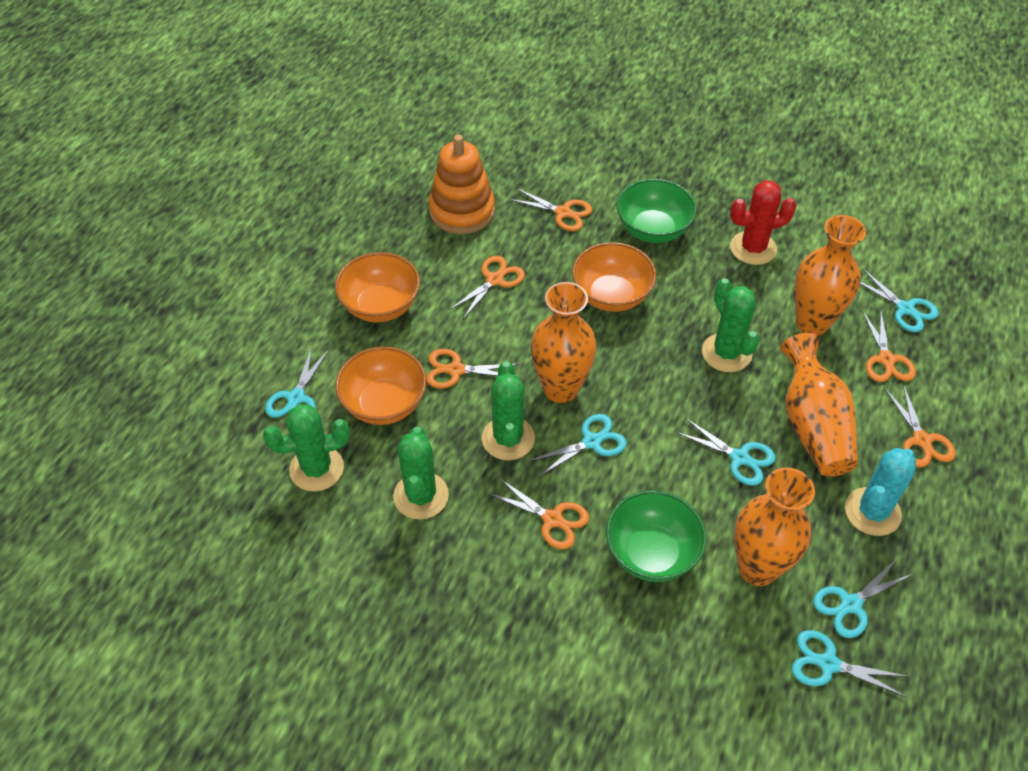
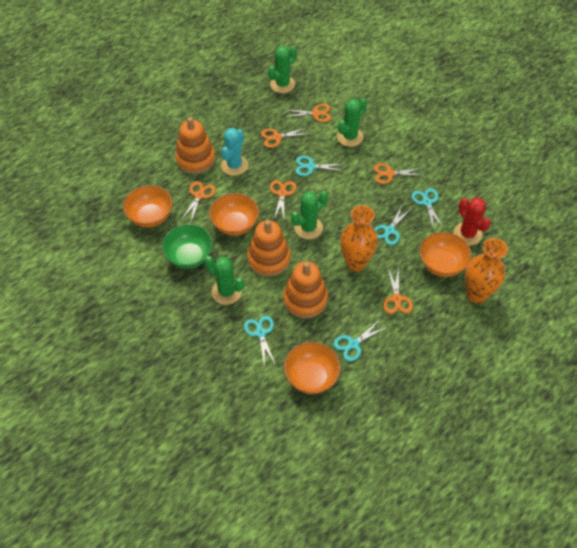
green bowl: [606,490,707,582] [617,179,697,243] = 2 -> [162,224,213,269] = 1
orange bowl: [335,252,420,322] [335,347,427,425] [572,242,657,312] = 3 -> [123,185,173,227] [209,193,259,236] [284,342,341,394] [420,232,472,277] = 4
orange stacking toy: [429,135,495,234] = 1 -> [175,117,215,174] [247,220,291,277] [283,261,328,318] = 3
orange vase: [531,282,597,403] [734,467,815,586] [780,333,858,477] [795,215,866,336] = 4 -> [341,205,378,271] [465,238,508,304] = 2
turquoise scissors: [265,347,329,418] [529,414,627,477] [676,418,775,486] [792,630,909,697] [813,560,913,638] [860,269,939,332] = 6 -> [244,316,275,367] [295,156,344,176] [333,320,387,362] [374,206,412,245] [412,188,443,230] = 5

